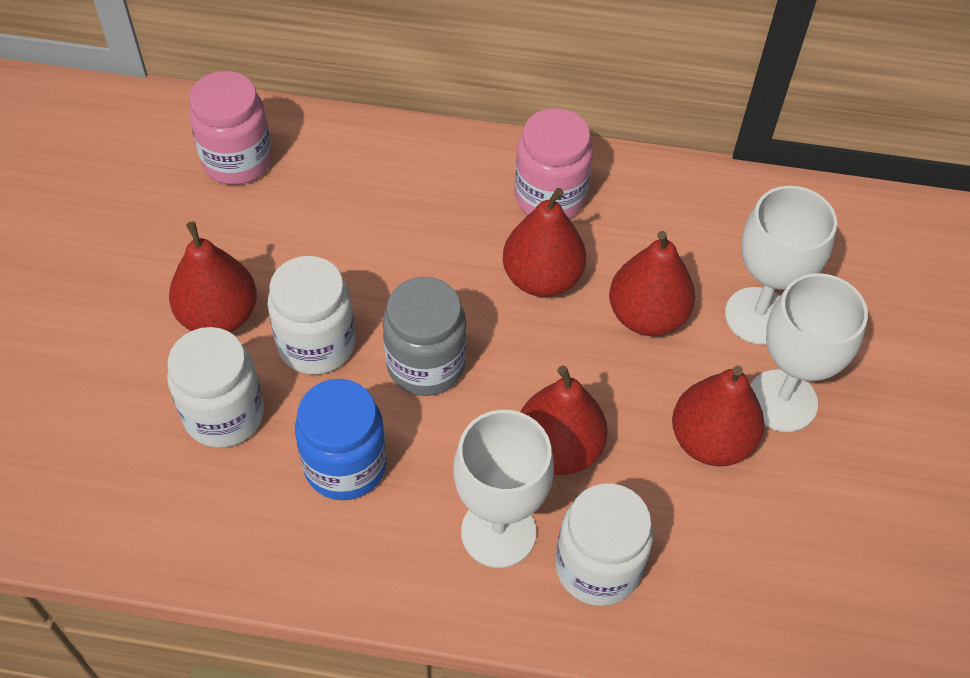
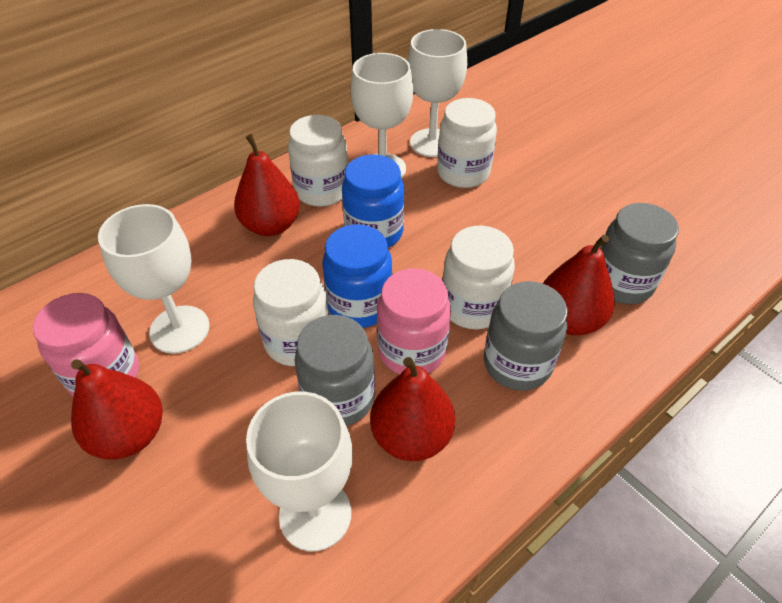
blue jar: [295,379,387,500] = 1 -> [322,224,393,328] [342,154,404,248] = 2
grey jar: [383,277,467,396] = 1 -> [295,315,375,426] [484,281,568,391] [600,203,679,304] = 3
red pear: [169,221,257,333] [503,188,586,297] [520,366,608,475] [609,231,695,336] [672,366,764,467] = 5 -> [71,359,163,460] [234,134,300,236] [370,357,455,461] [543,235,615,335] = 4
white goblet: [453,410,554,568] [725,186,837,345] [750,273,868,432] = 3 -> [98,204,210,354] [246,391,353,551] [351,53,413,178] [407,29,467,157] = 4
white jar: [167,327,264,448] [267,256,355,375] [555,483,653,606] = 3 -> [253,259,329,366] [288,115,348,207] [437,98,497,188] [442,226,515,329] = 4

